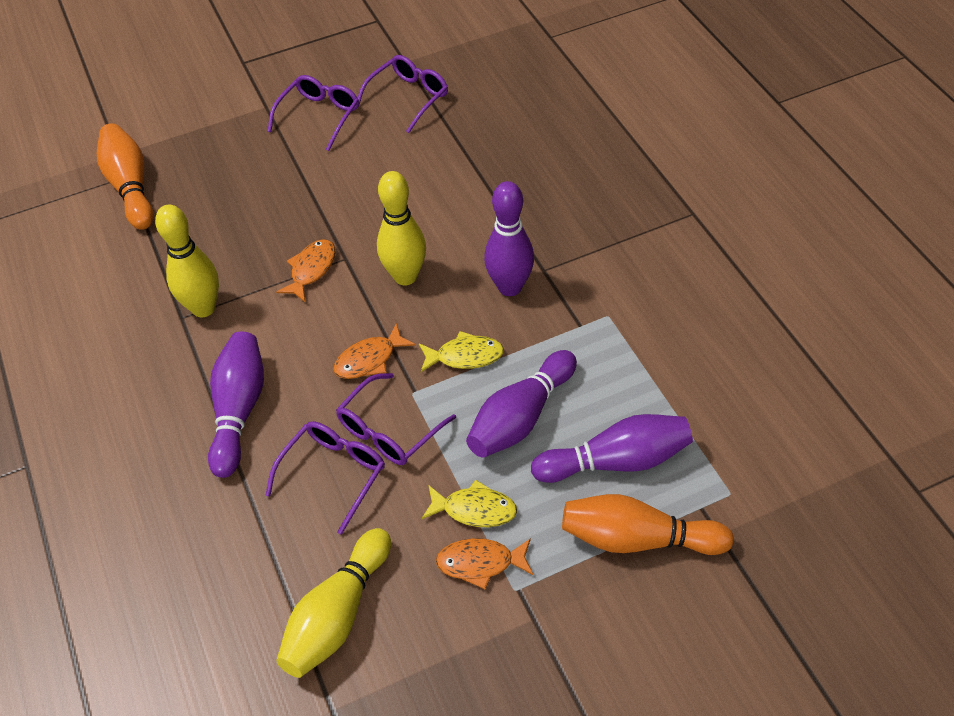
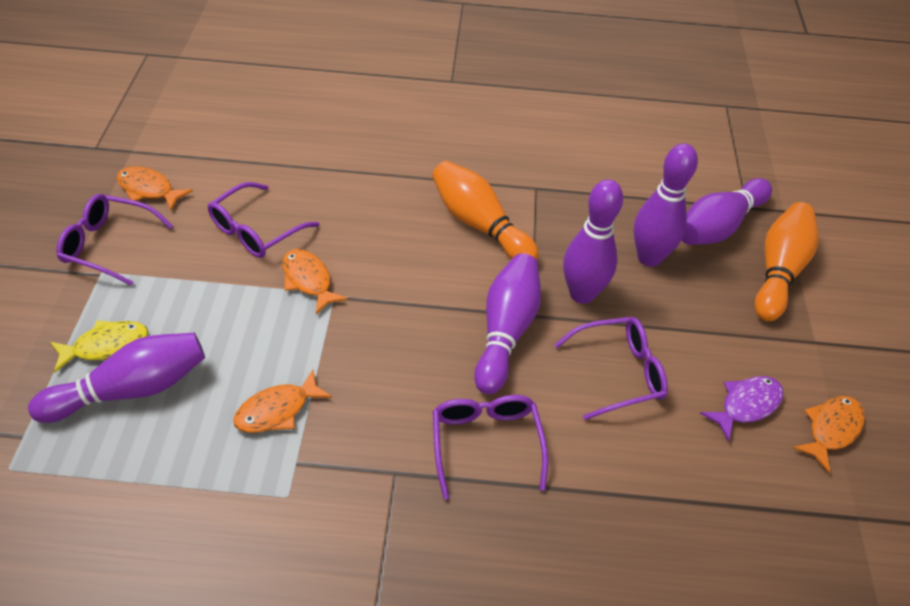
orange fish: [276,239,335,303] [333,323,416,379] [436,538,533,589] = 3 -> [117,166,193,210] [233,370,332,433] [282,249,348,314] [793,396,865,473] = 4
purple bowling pin: [208,331,264,478] [466,350,577,458] [484,181,534,296] [531,414,693,483] = 4 -> [28,333,205,423] [474,253,541,395] [563,179,623,304] [634,143,698,267] [681,178,772,245] = 5
purple fish: none = 0 -> [700,376,784,442] = 1
yellow bowling pin: [155,205,219,317] [276,528,391,678] [377,171,426,286] = 3 -> none = 0
yellow fish: [419,331,504,372] [422,480,517,527] = 2 -> [50,320,148,372] = 1

